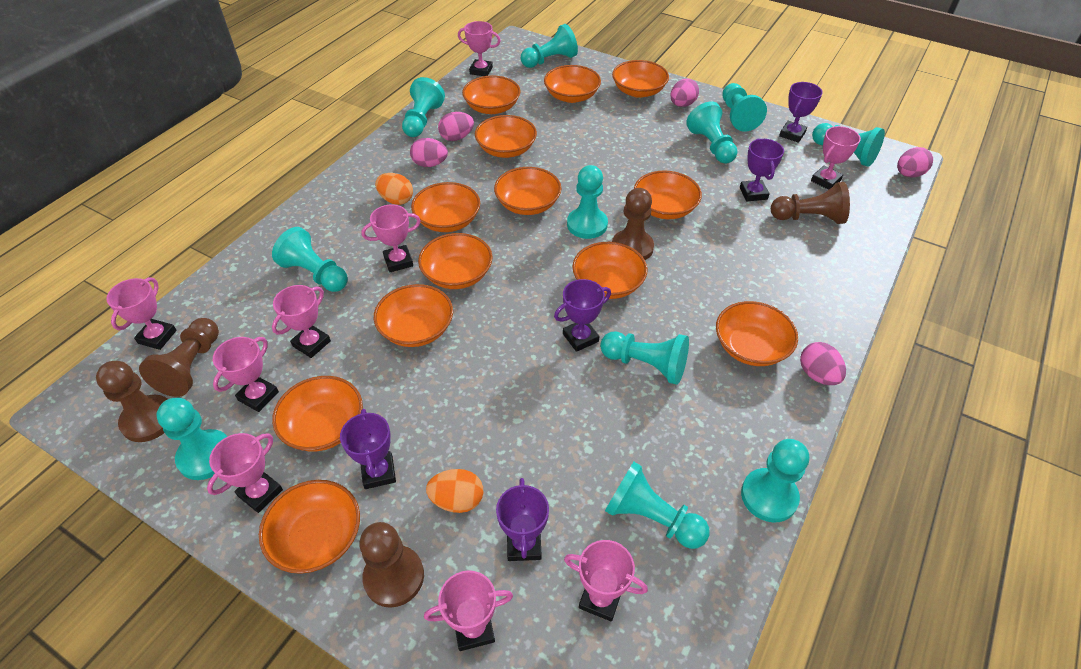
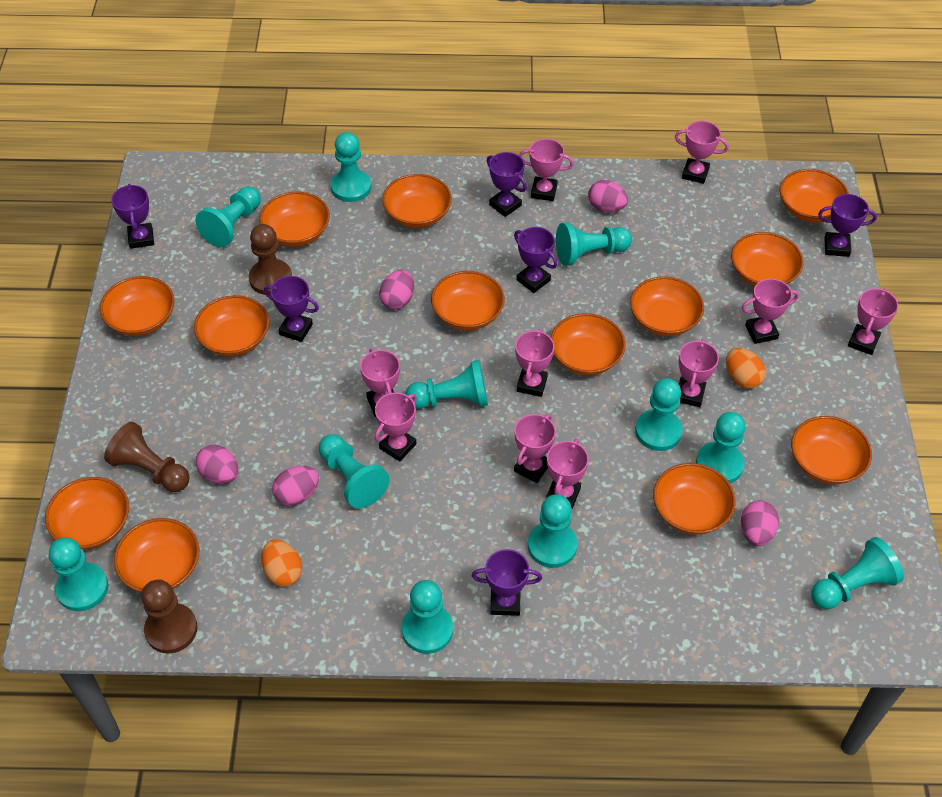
brown pawn: [96,361,168,442] [139,318,219,397] [359,522,424,608] [612,188,654,260] [771,182,850,224] = 5 -> [104,422,190,492] [141,579,197,654] [249,224,292,295] = 3
pink trophy: [106,277,177,350] [207,433,283,513] [213,337,279,412] [272,285,331,358] [361,205,420,272] [424,570,513,651] [458,21,501,76] [564,540,648,622] [811,126,861,190] = 9 -> [360,348,400,417] [375,393,417,461] [514,414,556,483] [515,329,555,397] [519,139,574,201] [546,439,589,509] [675,121,729,184] [679,339,719,407] [742,279,799,344] [848,288,898,355] = 10
purple trophy: [340,409,396,489] [496,478,549,561] [554,279,611,352] [740,139,784,201] [779,82,823,143] = 5 -> [111,184,154,249] [264,276,319,342] [472,549,542,616] [487,152,527,217] [514,227,558,293] [818,194,877,257] = 6

